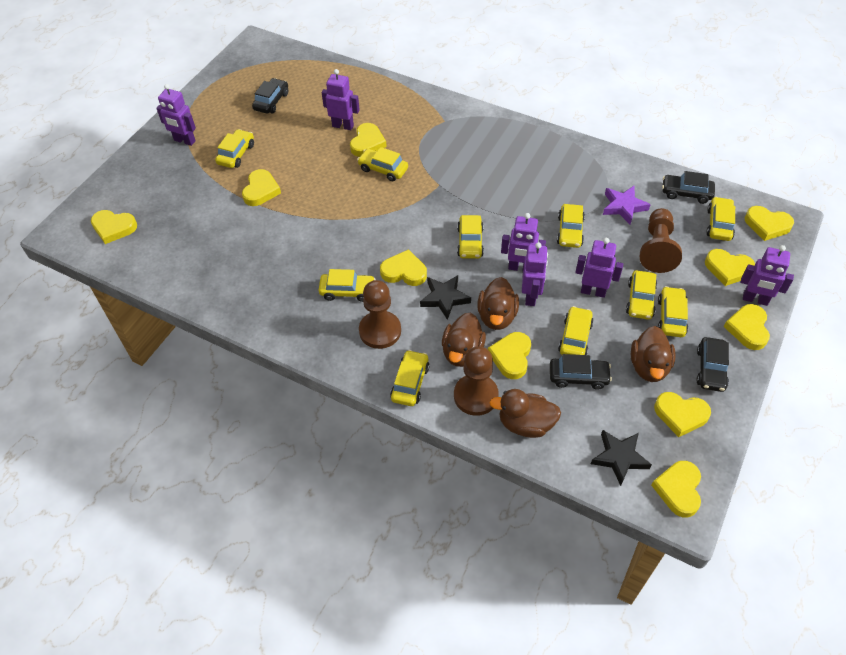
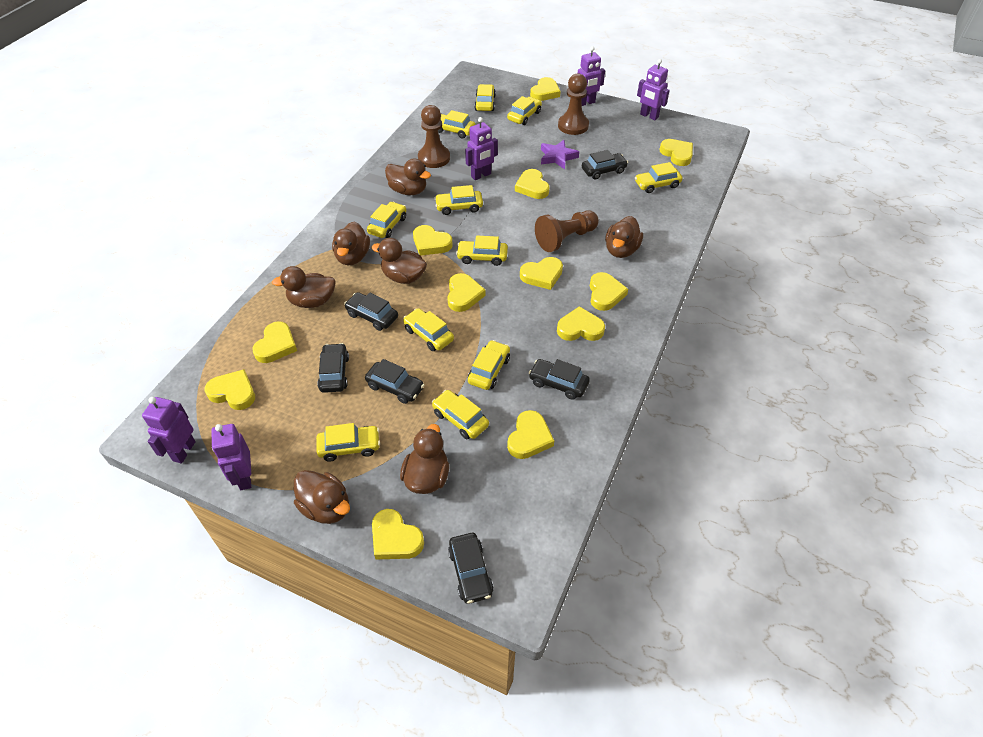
black car: [252,78,288,114] [550,354,612,390] [662,171,715,204] [697,337,729,392] = 4 -> [317,343,349,393] [344,292,398,331] [365,359,424,404] [448,533,494,604] [529,359,590,400] [582,150,628,180] = 6
black star: [420,275,471,320] [591,430,652,486] = 2 -> none = 0
brown duck: [442,313,486,367] [477,277,519,330] [489,389,561,438] [631,326,676,382] = 4 -> [272,266,336,308] [294,470,350,524] [332,222,370,265] [372,238,427,284] [385,158,431,195] [400,424,449,494] [605,216,643,258] = 7
purple robot: [156,84,196,146] [322,69,360,130] [501,213,546,271] [522,242,548,306] [575,238,623,298] [741,245,794,306] = 6 -> [142,397,196,463] [211,424,251,490] [465,117,498,180] [578,46,605,106] [637,59,670,120] = 5
yellow car: [215,129,254,168] [319,269,376,302] [357,147,408,181] [390,350,430,406] [457,215,484,259] [557,204,585,248] [558,306,594,355] [626,270,657,320] [658,286,688,337] [706,197,735,241] = 10 -> [316,423,380,462] [367,202,406,238] [403,308,454,351] [432,390,489,439] [435,185,483,215] [438,110,475,138] [456,236,508,266] [468,340,510,390] [474,84,496,111] [507,96,542,125] [635,162,683,193] = 11
yellow heart: [91,210,137,244] [242,169,281,206] [350,123,387,157] [380,249,427,286] [488,332,531,379] [651,461,701,517] [654,392,711,437] [705,249,755,286] [724,304,770,350] [745,206,794,241] = 10 -> [205,369,255,410] [252,321,297,363] [372,509,424,559] [413,225,452,256] [447,273,486,312] [507,410,554,459] [515,169,549,199] [520,257,563,290] [530,77,561,101] [557,306,605,341] [590,272,628,311] [660,139,693,166] = 12

